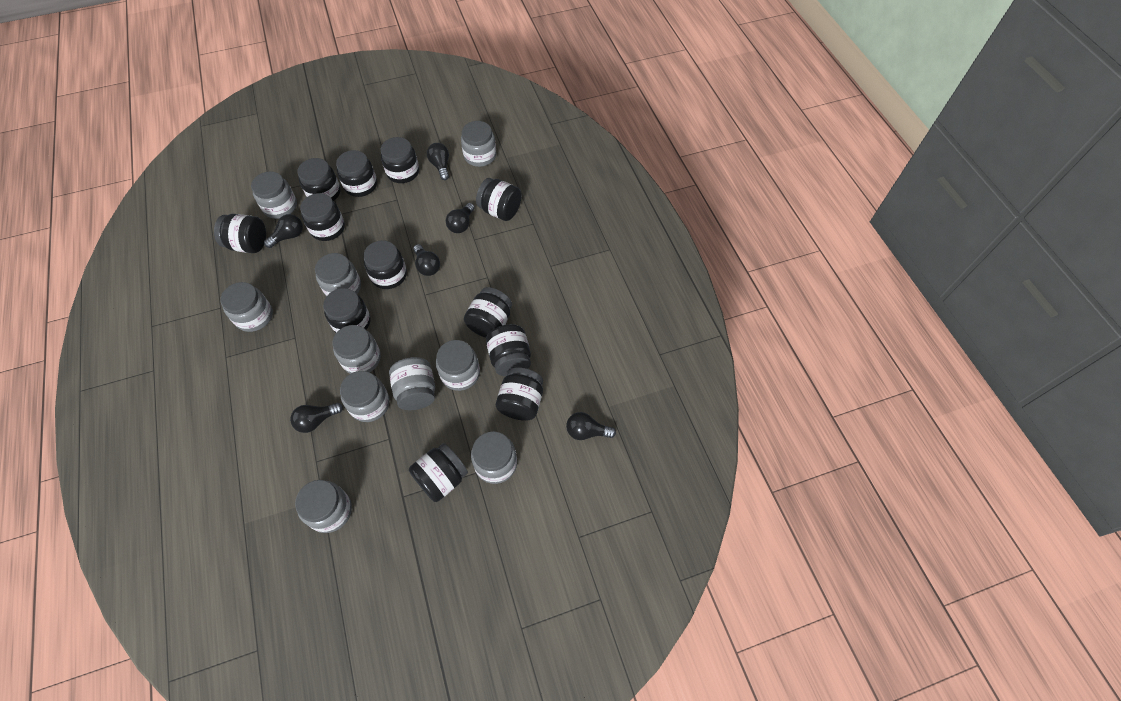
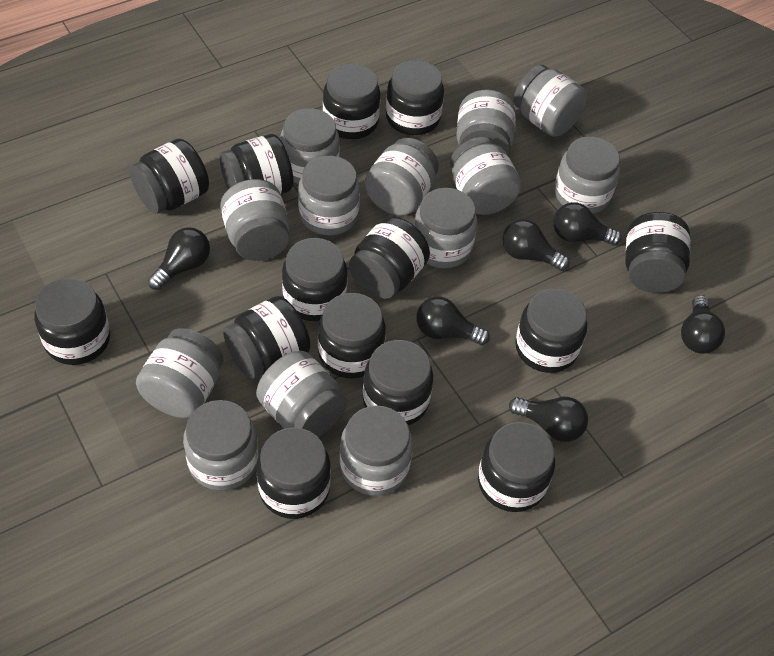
black jar: [214,214,266,253] [298,158,341,201] [300,193,345,241] [323,288,371,333] [336,150,377,197] [363,240,407,289] [381,137,419,183] [409,443,468,502] [464,287,512,338] [476,178,522,221] [486,324,531,376] [496,367,543,421] = 12 -> [35,278,110,365] [129,139,209,214] [220,134,294,194] [223,296,310,380] [256,427,331,519] [282,238,348,321] [318,293,386,379] [323,64,380,139] [349,217,430,299] [363,340,433,425] [386,60,444,135] [478,422,555,512] [515,289,587,373] [626,212,690,293] = 14
grey jar: [220,282,273,332] [251,171,297,219] [295,480,352,533] [315,253,361,296] [332,325,381,374] [340,371,390,422] [389,357,435,410] [436,340,480,391] [461,121,496,167] [471,431,517,484] = 10 -> [136,328,223,418] [183,400,258,491] [220,179,290,261] [256,351,347,437] [280,108,340,184] [298,156,360,236] [340,406,413,496] [364,138,439,216] [414,188,477,268] [450,137,521,215] [457,90,516,155] [514,65,587,137] [554,137,620,214] = 13

